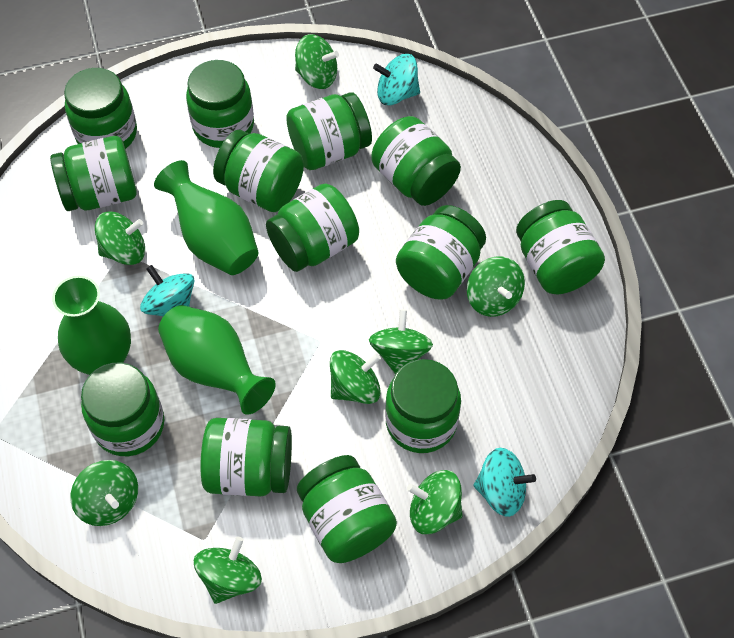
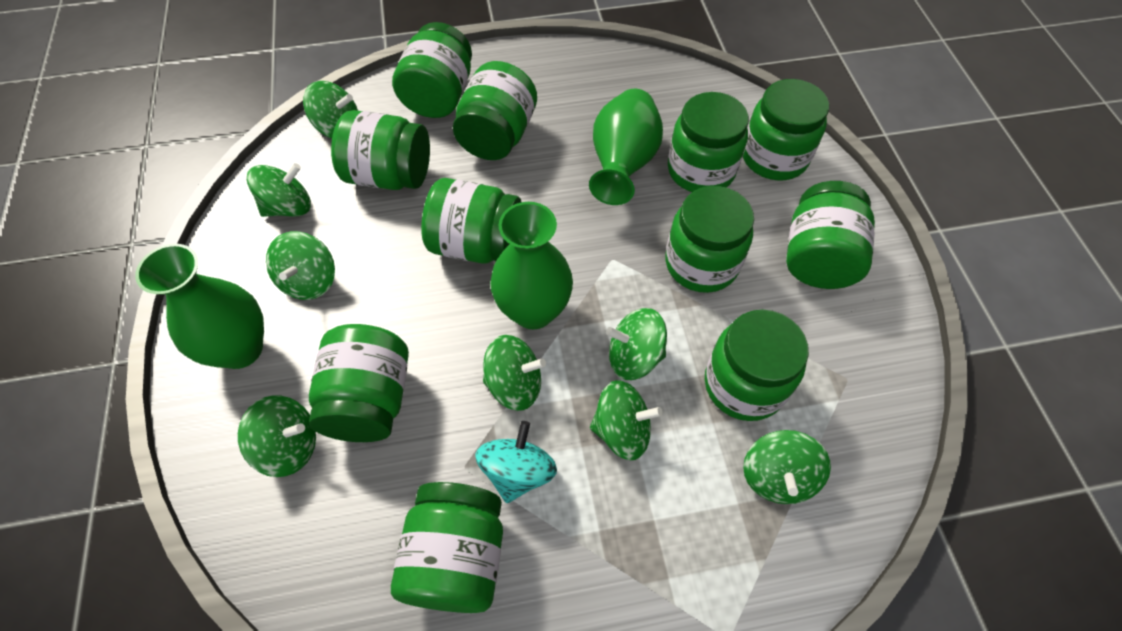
green jar: [50,136,137,211] [64,68,137,149] [81,362,164,456] [186,60,254,148] [200,418,292,496] [213,130,304,212] [266,183,359,272] [286,92,372,170] [297,455,397,563] [371,116,461,206] [385,359,461,453] [396,205,486,299] [516,200,605,294] = 13 -> [309,324,409,442] [331,110,430,190] [391,482,503,613] [392,22,472,118] [421,178,521,264] [453,61,537,160] [665,186,754,293] [668,92,749,192] [705,309,809,421] [743,79,829,180] [786,181,875,289] = 11
turquoise spinning top: [140,265,194,316] [373,54,420,105] [474,448,536,517] = 3 -> [475,421,557,503] = 1

